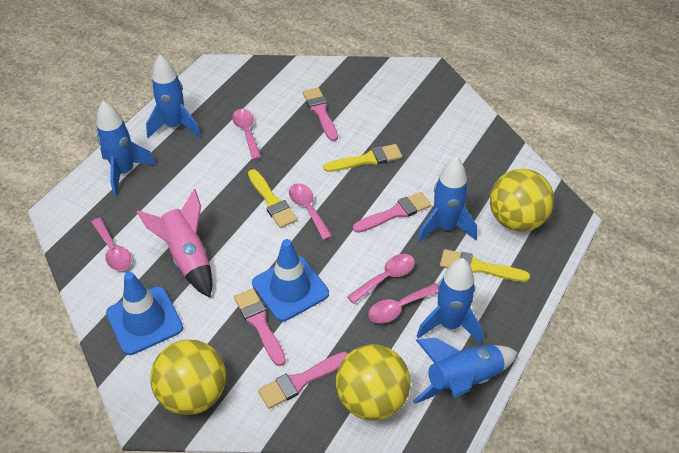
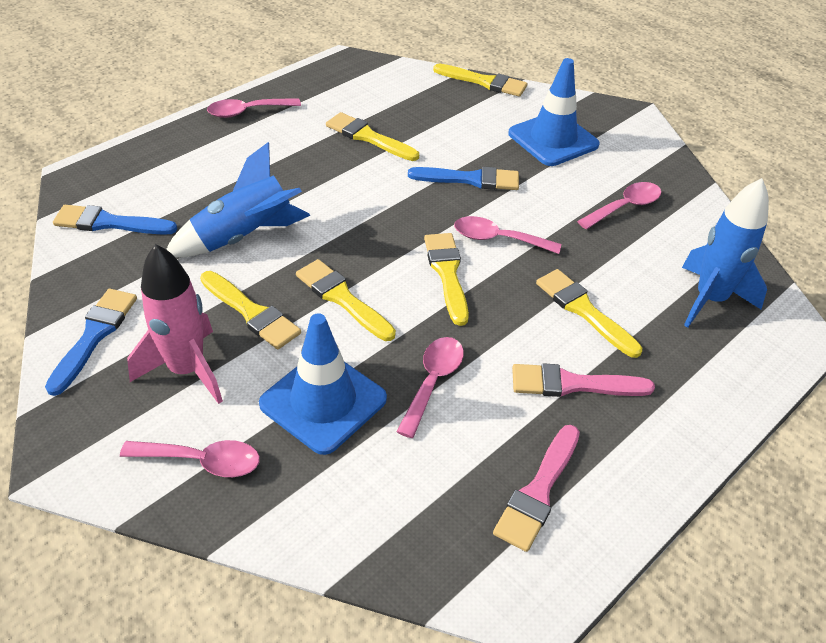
blue brush: none = 0 -> [45,289,137,396] [53,205,177,235] [408,167,519,190] = 3
blue rocket: [96,101,156,196] [146,55,201,138] [413,338,518,404] [417,258,483,344] [418,157,477,242] = 5 -> [166,142,310,258] [682,178,769,327] = 2
pink brush: [234,288,286,366] [258,352,348,409] [303,88,338,141] [353,192,431,233] = 4 -> [493,425,580,552] [512,363,655,397] = 2
yellow ball: [150,339,226,415] [336,345,411,421] [490,169,554,232] = 3 -> none = 0
yellow brush: [248,169,297,228] [324,144,402,172] [440,249,530,282] = 3 -> [200,271,301,349] [296,259,396,341] [326,112,419,161] [424,233,469,326] [433,64,527,97] [536,269,642,358] = 6

